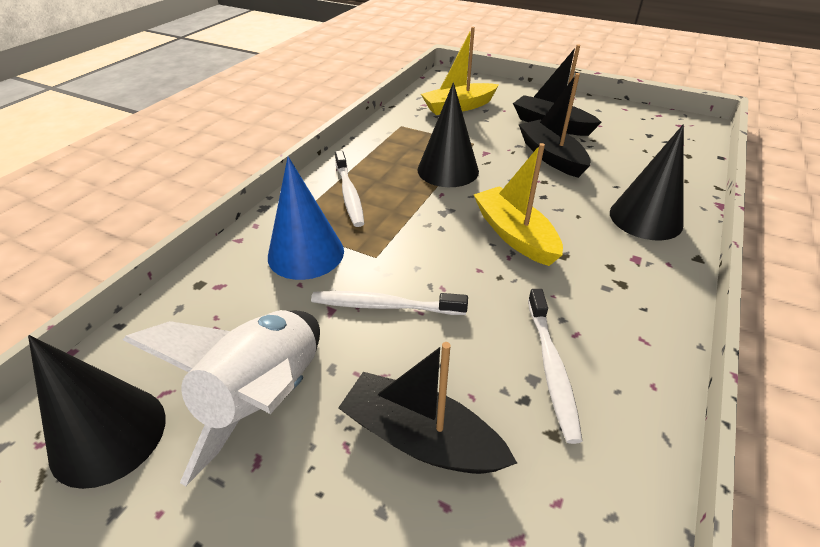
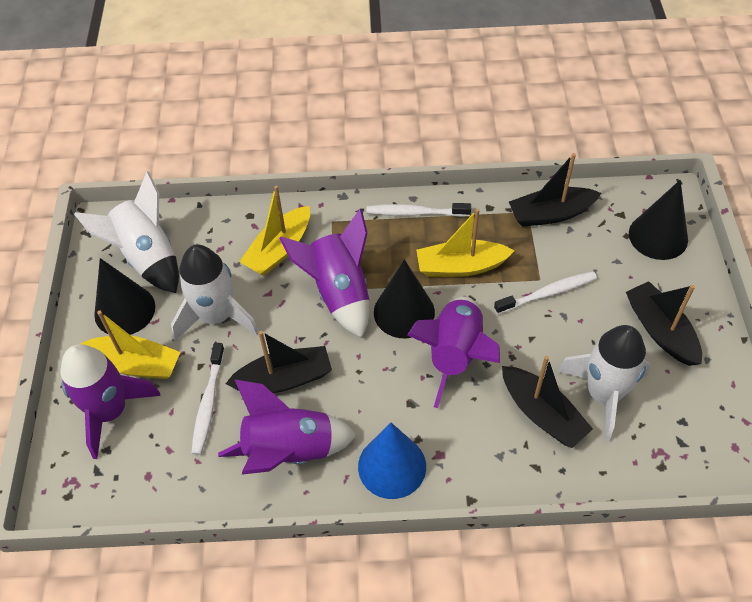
black boat: [338,342,517,474] [513,45,602,136] [519,73,591,178] = 3 -> [225,331,332,393] [502,356,593,448] [509,153,601,227] [626,281,702,366] = 4
purple rocket: none = 0 -> [61,344,161,459] [218,379,357,475] [280,209,370,338] [407,297,500,408] = 4
white rocket: [123,310,320,486] = 1 -> [74,172,179,293] [171,245,259,341] [557,325,650,442] = 3
yellow boat: [421,27,499,115] [474,143,563,266] = 2 -> [81,311,180,379] [240,186,310,276] [416,209,514,277] = 3

